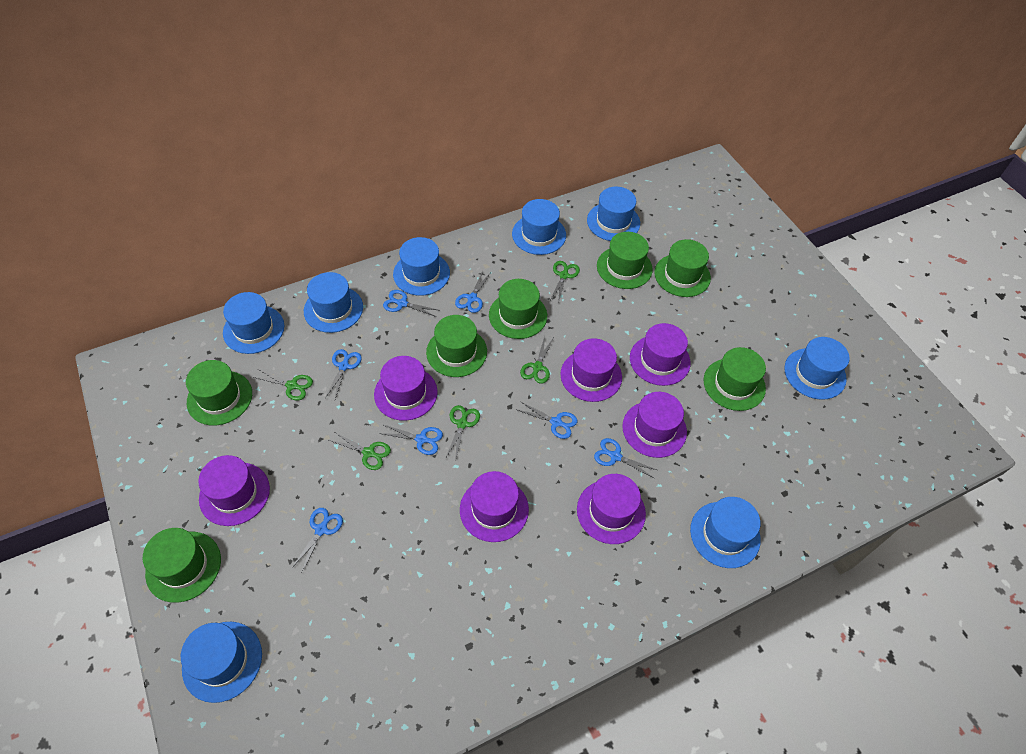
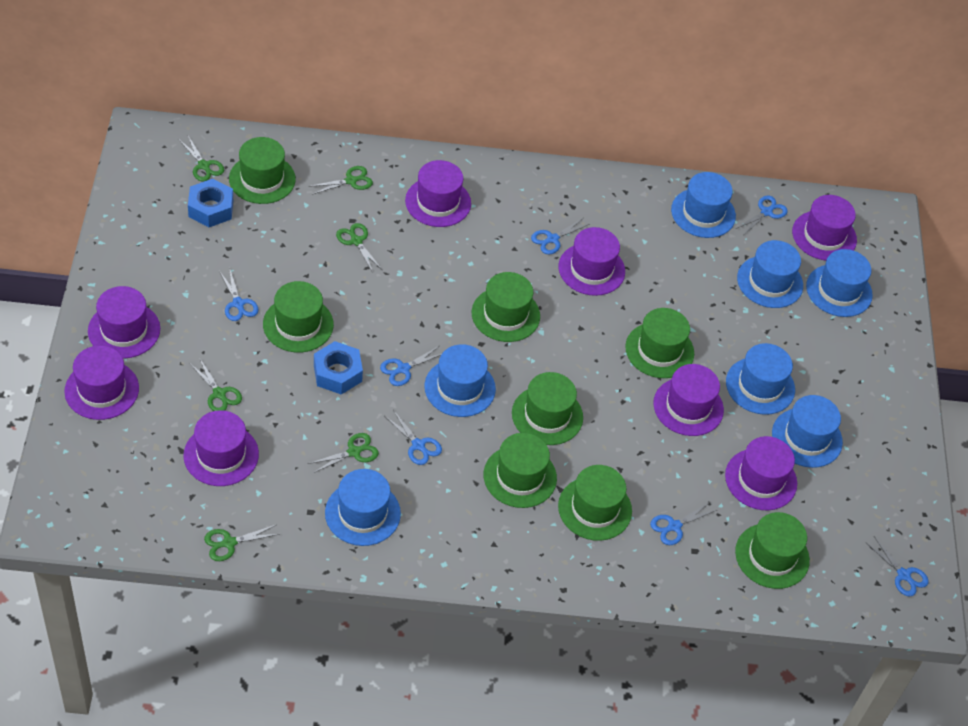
blue hat: [181,622,262,703] [223,292,284,354] [304,272,363,333] [393,237,450,296] [512,199,566,255] [587,187,640,241] [690,497,761,568] [784,337,850,400] = 8 -> [325,469,401,546] [424,344,496,417] [671,172,736,238] [726,343,795,415] [737,240,803,308] [772,395,843,468] [806,249,873,317] = 7
blue nut: none = 0 -> [188,179,233,227] [314,341,363,395] = 2
green hat: [143,528,221,603] [186,360,252,426] [426,315,487,377] [489,279,547,339] [597,232,653,289] [654,239,711,297] [704,347,766,411] = 7 -> [229,137,296,204] [263,281,334,353] [472,272,540,342] [484,433,557,508] [512,372,583,445] [558,465,632,541] [625,308,694,378] [735,512,810,589] = 8
green scissors: [253,369,313,401] [329,432,391,470] [445,405,480,462] [520,337,553,384] [550,261,580,304] = 5 -> [179,136,224,181] [190,359,242,411] [204,525,279,561] [308,166,373,195] [308,433,379,474] [336,223,382,273] = 6
purple hat: [198,455,270,526] [374,356,438,421] [460,471,529,542] [560,338,622,402] [577,474,646,544] [622,392,687,458] [630,323,691,386] = 7 -> [64,345,139,420] [88,286,160,359] [184,410,259,486] [405,160,471,227] [558,227,625,296] [653,364,724,436] [725,436,797,510] [792,195,857,261] = 8

